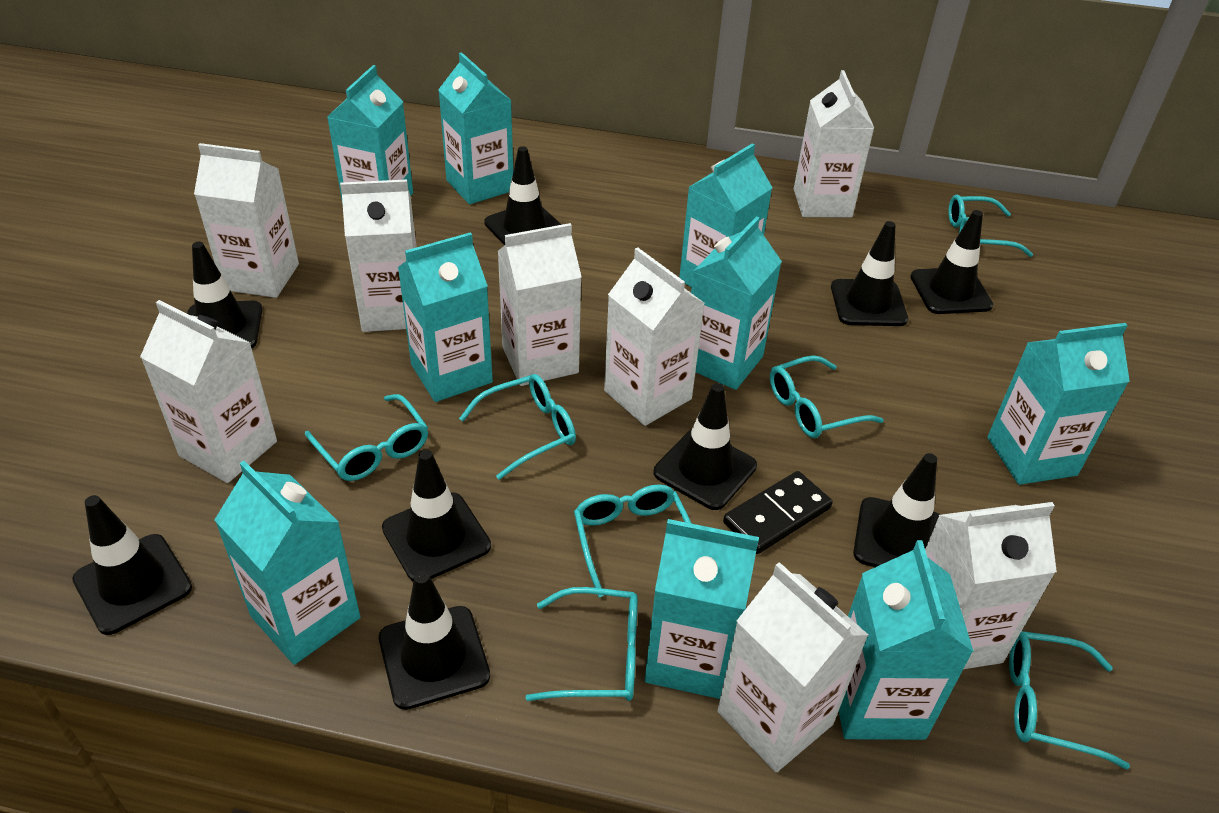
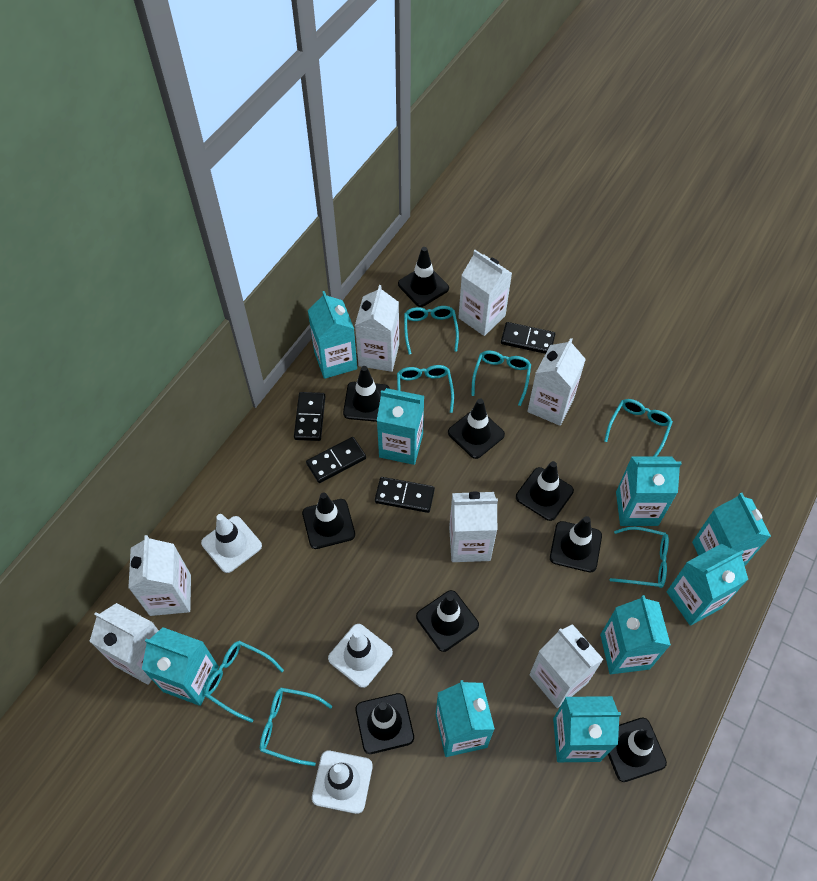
black domino: [723,471,833,554] = 1 -> [294,392,325,441] [306,437,366,483] [375,477,435,513] [501,322,555,354] = 4
white carton: [140,300,277,483] [194,143,299,298] [340,179,416,332] [498,223,582,386] [604,248,705,426] [718,562,868,772] [794,70,874,217] [925,502,1057,669] = 8 -> [89,603,159,685] [128,535,191,616] [355,285,399,372] [449,491,498,562] [458,250,512,336] [527,338,586,426] [529,624,604,708] = 7
white traffic cone: none = 0 -> [201,514,262,573] [312,751,373,814] [328,624,393,688] = 3

